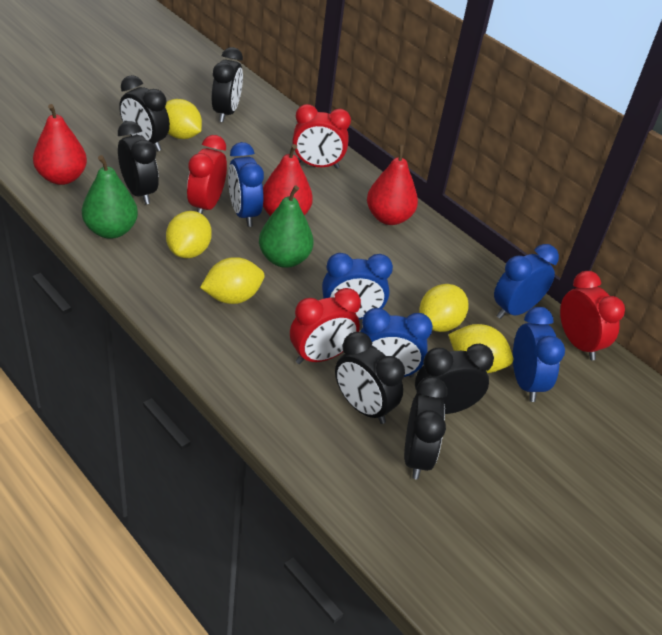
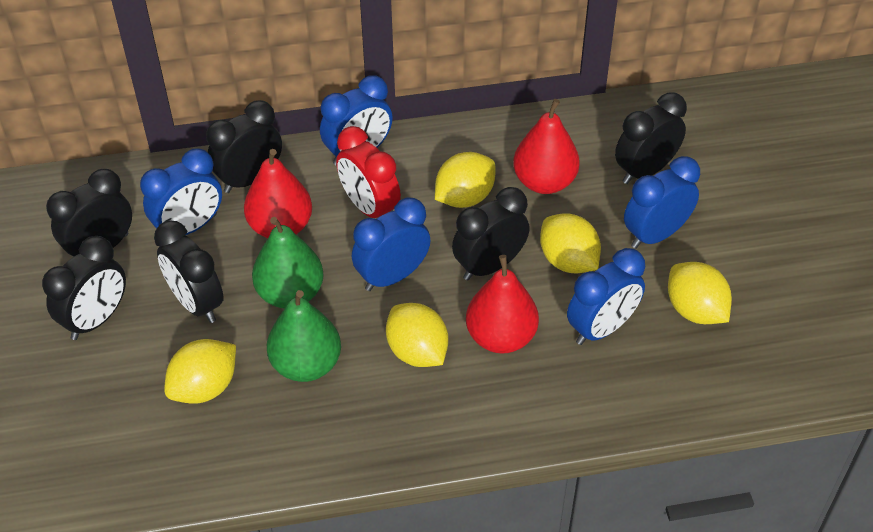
red clock: [187,135,227,214] [290,288,361,364] [293,104,351,169] [560,271,625,360] = 4 -> [336,126,401,218] = 1

